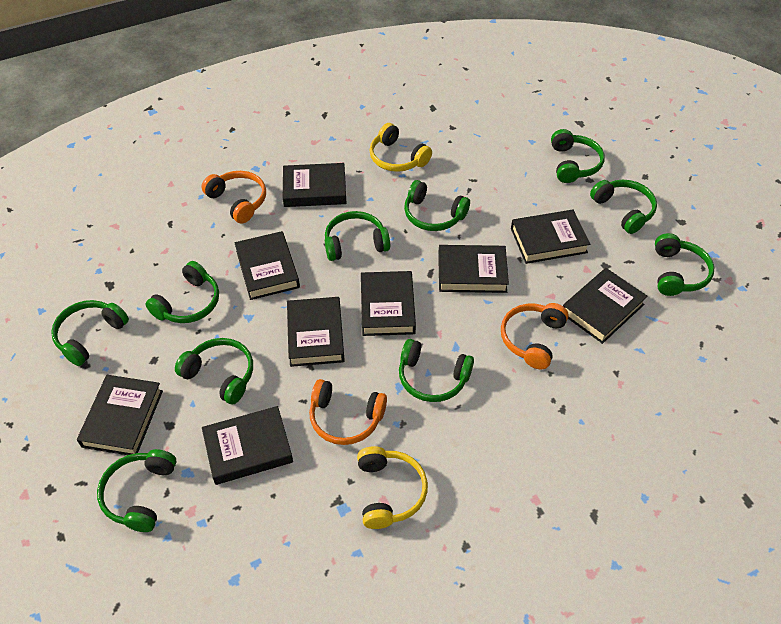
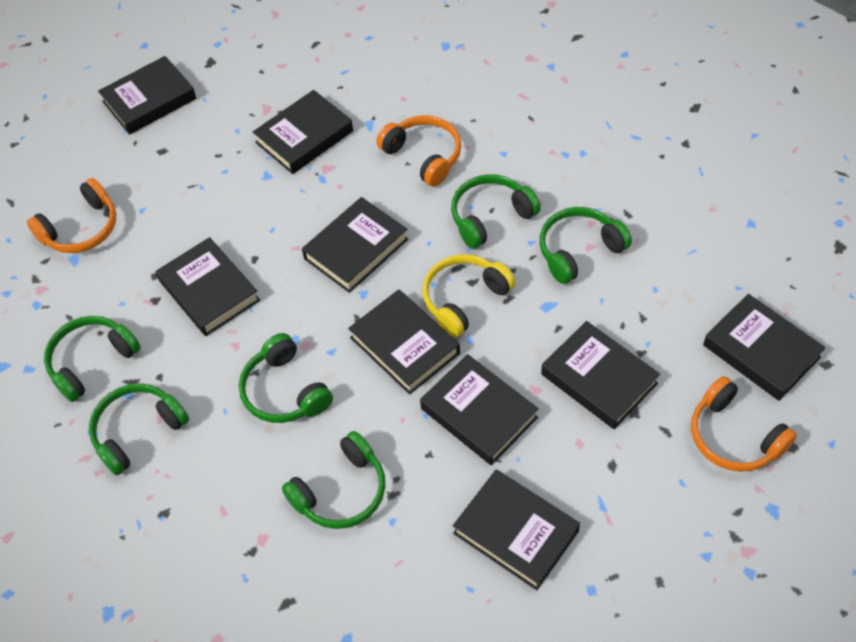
green headphones: [51,300,129,366] [97,449,176,532] [145,261,219,323] [175,338,253,404] [325,211,390,261] [399,339,474,402] [404,180,470,231] [551,129,605,183] [590,180,657,234] [655,233,714,296] = 10 -> [44,316,141,402] [89,383,189,476] [239,333,333,423] [282,431,386,529] [451,174,541,249] [539,207,632,284] = 6
yellow headphones: [357,446,428,529] [369,123,432,172] = 2 -> [422,254,516,337] = 1

